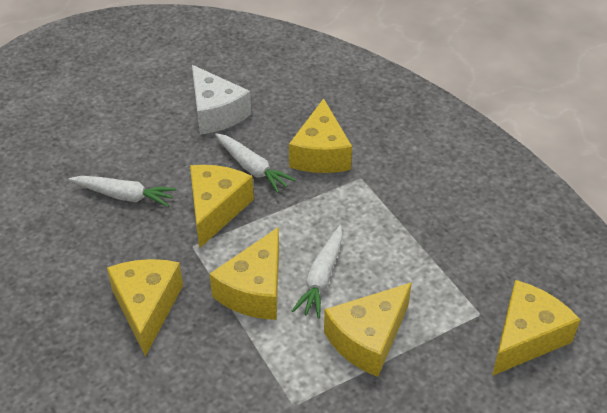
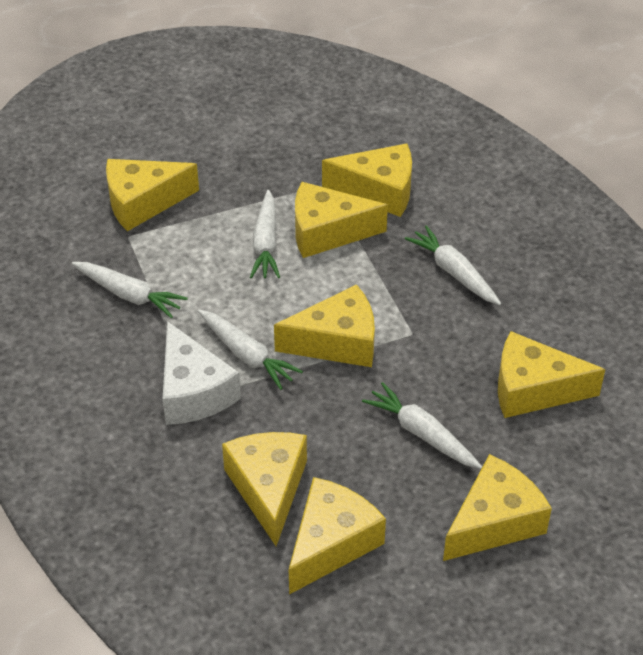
white carrot: [69,176,177,207] [215,133,296,193] [292,226,343,319] = 3 -> [72,262,188,318] [198,309,303,390] [250,190,280,278] [362,382,482,469] [405,225,501,305] = 5
yellow cheese: [107,259,183,357] [190,165,254,249] [210,227,279,320] [289,98,352,173] [324,282,412,377] [492,280,580,376] = 6 -> [106,159,199,231] [222,432,307,546] [274,284,375,367] [289,477,386,594] [295,182,388,258] [322,144,412,217] [443,454,552,561] [498,331,606,418] = 8

